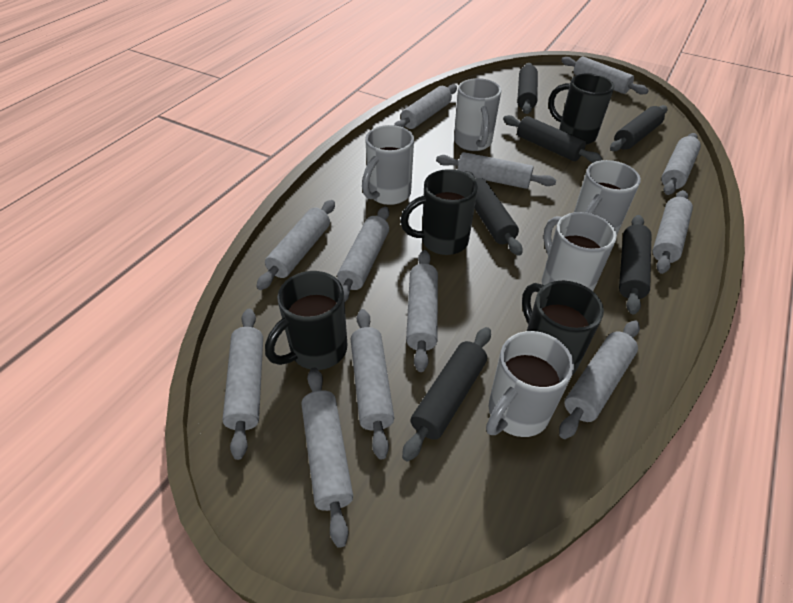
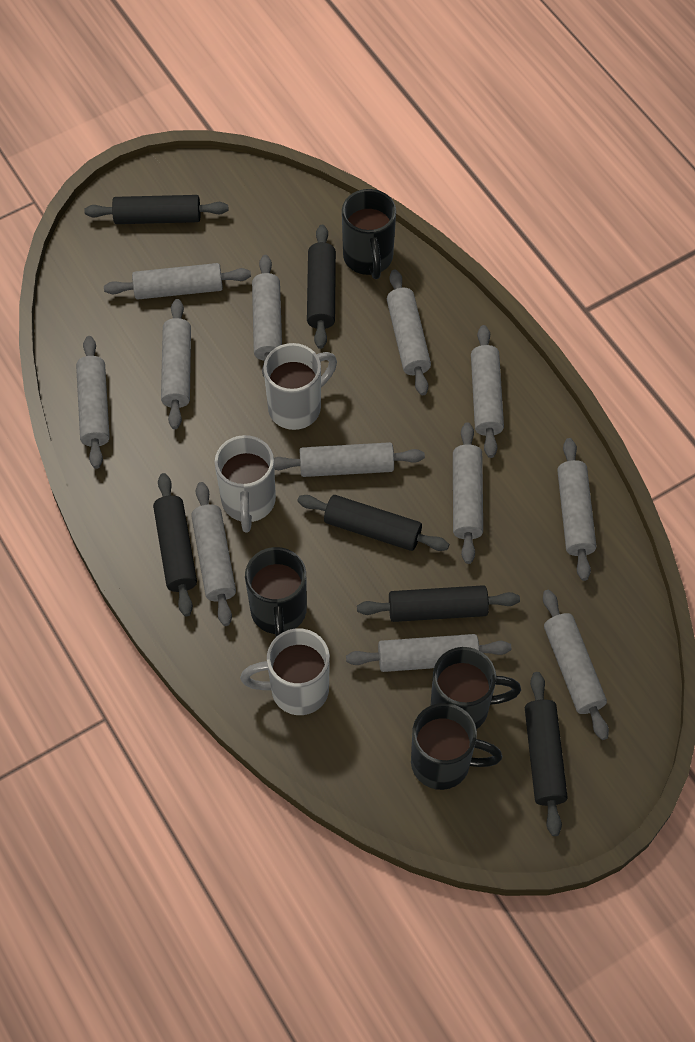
grey mug: [362,125,414,205] [454,78,501,151] [486,331,574,437] [542,212,617,291] [574,160,641,234] = 5 -> [215,435,276,533] [240,628,330,715] [263,343,337,430] = 3

